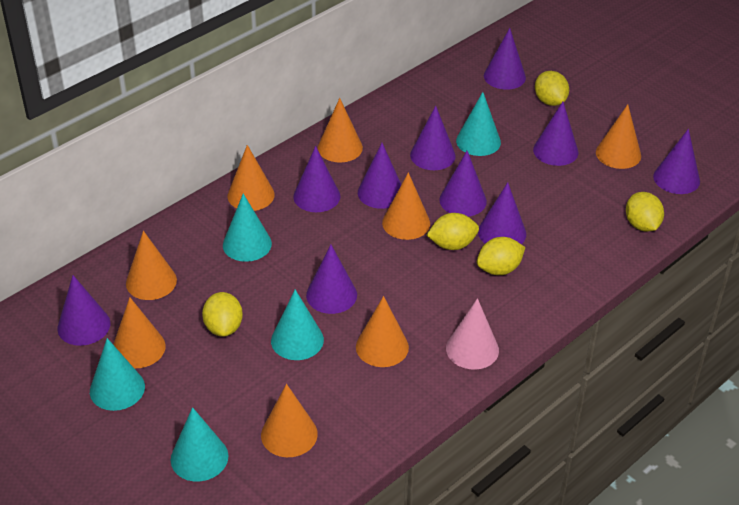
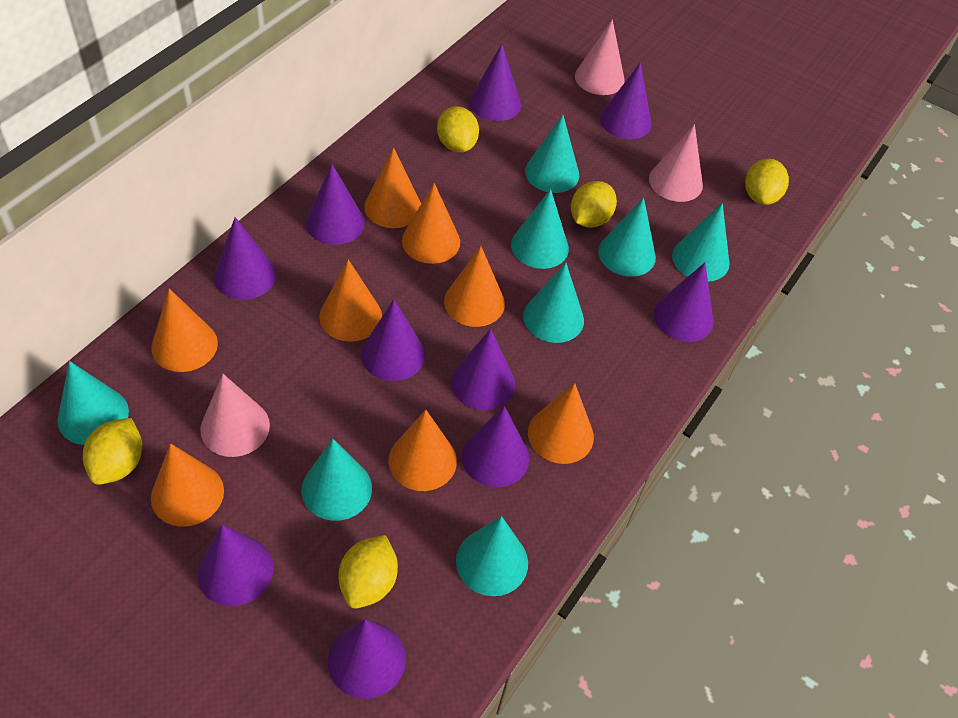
pink cone: [446,298,499,370] = 1 -> [200,374,270,457] [575,19,625,95] [649,124,703,202] = 3
turquoise cone: [90,338,145,411] [170,407,228,481] [223,194,272,262] [271,290,324,360] [456,92,501,156] = 5 -> [58,361,129,445] [301,439,372,521] [456,516,528,596] [511,189,569,269] [523,262,584,343] [525,115,579,193] [598,197,656,277] [672,203,730,282] = 8

